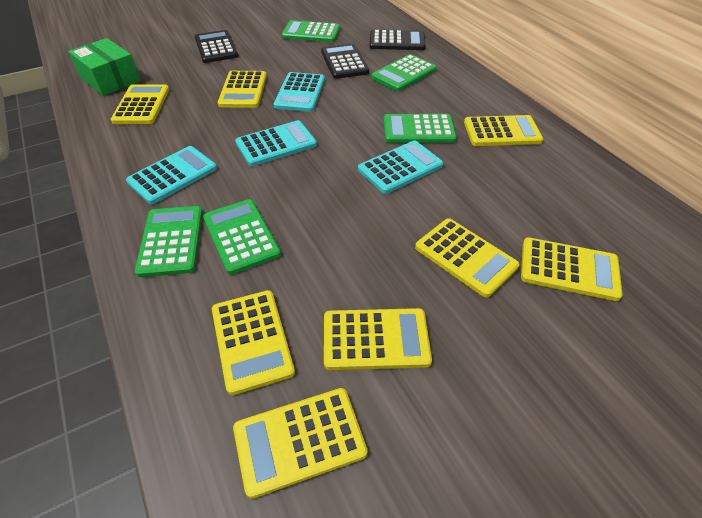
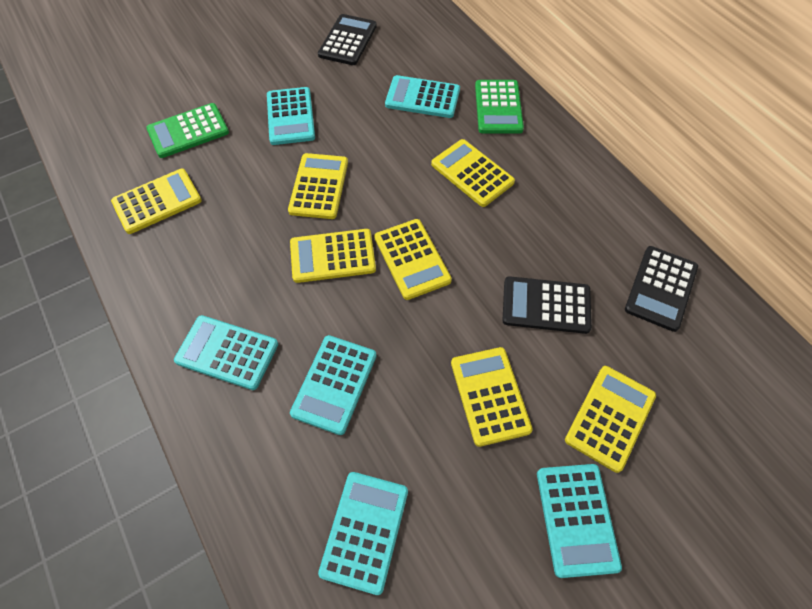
green box: [68,38,141,96] = 1 -> none = 0
green calculator: [135,206,203,277] [203,199,281,275] [282,20,340,42] [371,54,437,91] [383,114,457,143] = 5 -> [146,103,229,158] [475,80,524,134] = 2
turquoise calculator: [126,146,217,204] [235,120,317,166] [274,72,325,112] [358,140,443,194] = 4 -> [174,315,278,390] [267,87,315,145] [290,335,376,435] [318,472,408,595] [385,75,460,118] [537,464,622,578] = 6
yellow calculator: [111,84,169,124] [212,290,295,395] [218,71,267,108] [233,388,367,499] [324,308,432,370] [415,218,520,298] [464,115,543,146] [521,237,623,301] = 8 -> [111,169,202,234] [288,153,348,219] [290,229,376,283] [374,219,452,300] [431,139,515,207] [451,347,533,447] [565,366,656,473] = 7

